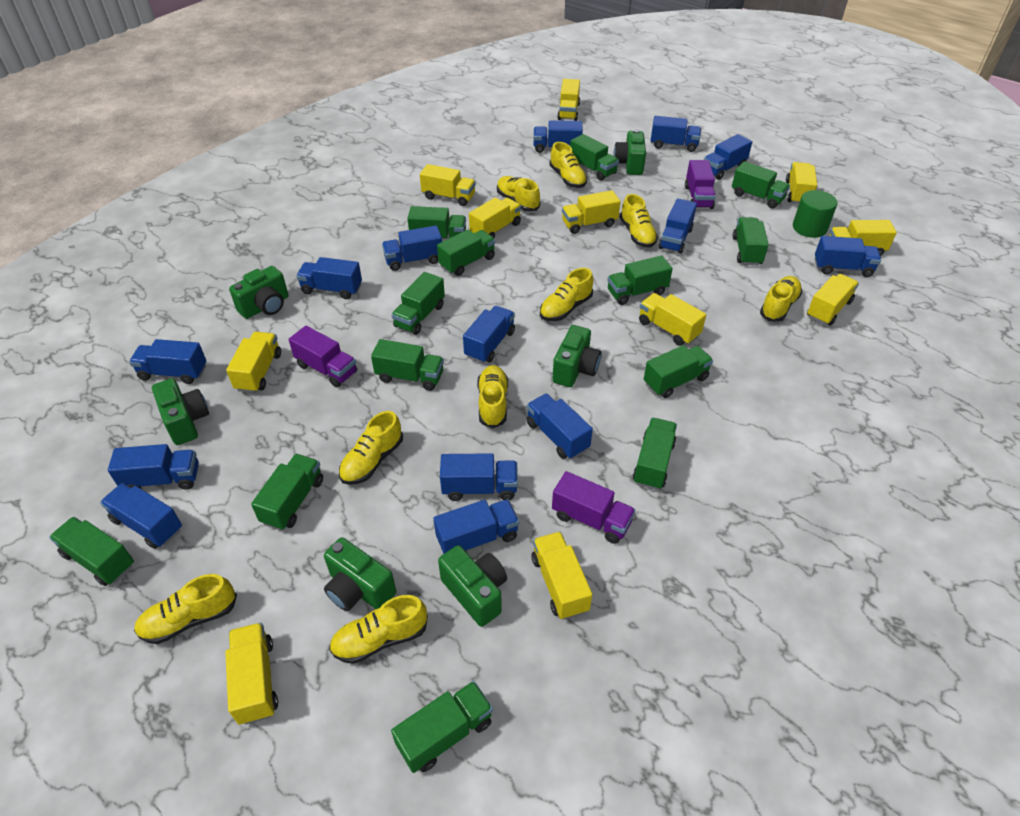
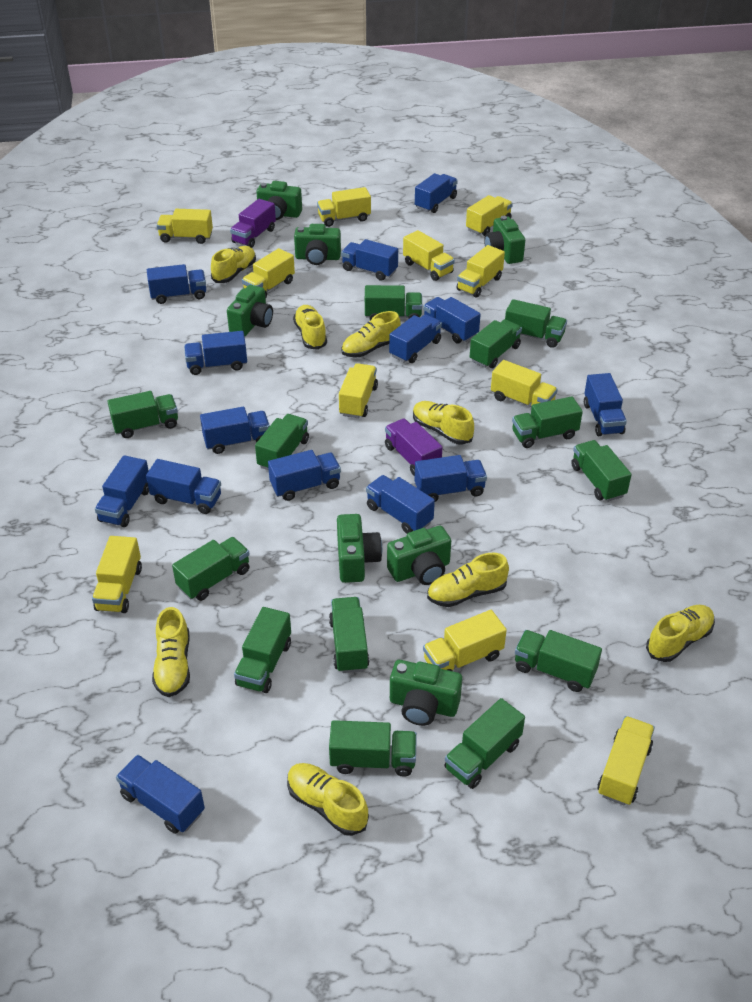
green camera: [152,378,209,445] [229,266,288,319] [324,537,396,611] [438,545,507,627] [552,325,602,387] [614,129,646,175] = 6 -> [227,285,273,337] [257,181,302,220] [294,224,341,265] [337,514,382,583] [387,526,451,585] [390,660,462,726] [484,216,525,264] = 7
green cylinder: [793,190,837,238] = 1 -> none = 0
purple truck: [289,326,357,387] [552,471,636,544] [685,160,716,209] = 3 -> [230,199,276,248] [385,419,442,476] = 2
yellow shoe: [134,574,237,644] [329,595,428,664] [339,411,403,485] [477,365,508,428] [497,176,540,211] [540,268,593,321] [549,142,587,188] [620,194,658,248] [760,276,802,322] = 9 -> [152,607,190,697] [211,246,256,283] [287,763,369,836] [293,305,327,350] [341,311,401,357] [413,401,474,445] [427,553,509,607] [646,605,715,662] = 8

